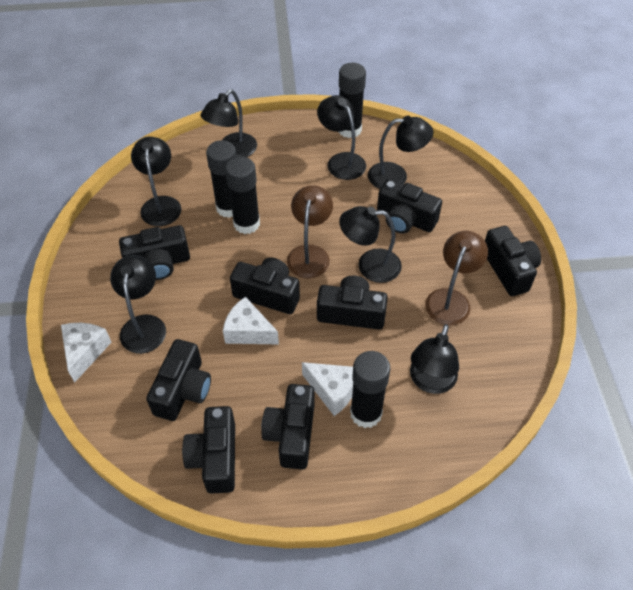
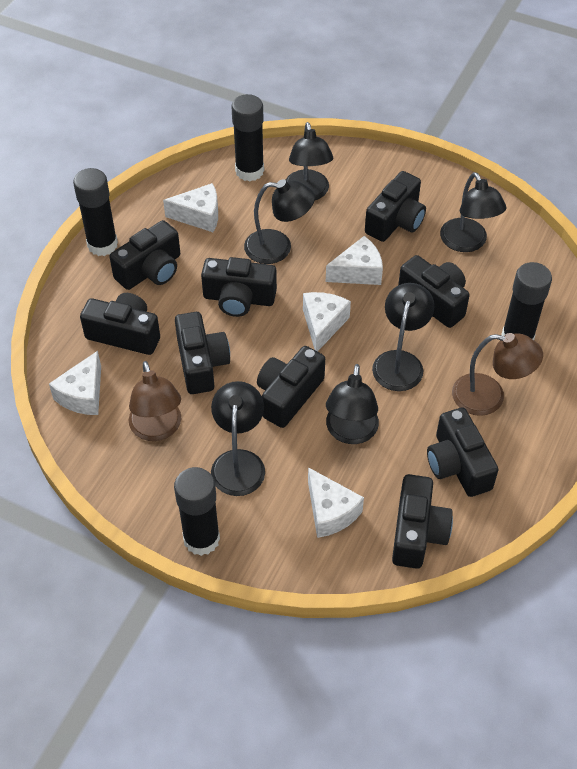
black camera: [119,225,190,280] [146,339,211,421] [182,406,235,494] [230,257,300,314] [261,384,315,470] [317,276,388,330] [377,179,442,234] [485,226,541,296] = 8 -> [80,293,160,355] [110,220,180,290] [175,312,230,394] [201,257,277,317] [257,346,325,428] [365,171,426,242] [392,474,453,569] [398,255,470,328] [427,407,498,497] = 9
black lamp: [110,255,166,354] [131,137,181,226] [201,90,257,157] [317,95,366,180] [339,206,402,283] [368,116,433,189] [410,324,459,394] = 7 -> [211,381,265,496] [244,179,315,264] [286,122,333,201] [326,364,379,444] [372,283,435,391] [440,172,506,252] = 6
white cheese: [61,323,111,383] [223,297,279,344] [302,362,353,416] = 3 -> [49,351,101,415] [163,183,218,232] [303,292,351,352] [308,467,364,538] [326,236,383,285] = 5

